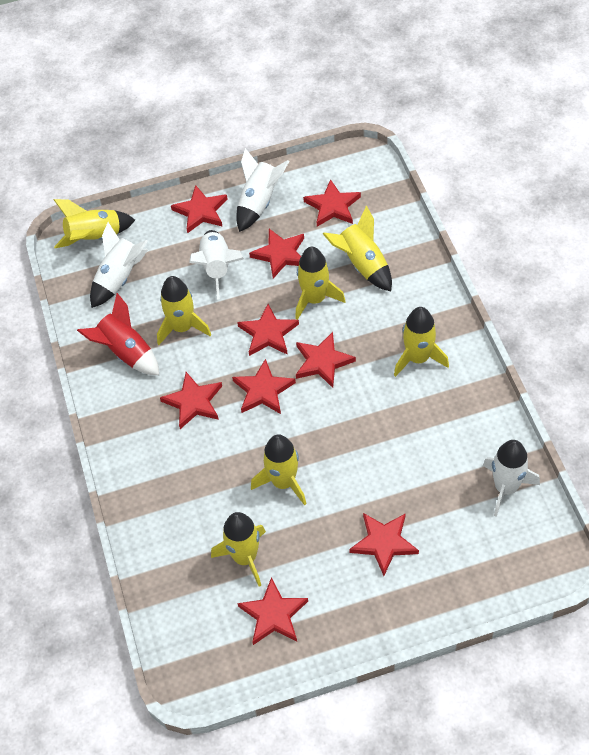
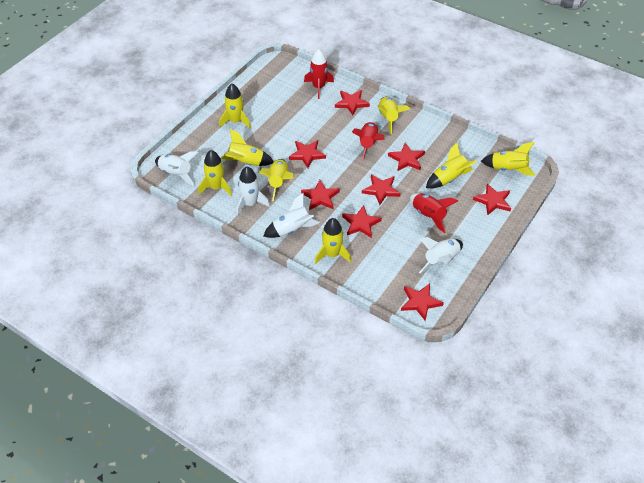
red rocket: [77,293,159,375] = 1 -> [304,49,334,99] [352,122,385,161] [410,193,458,233] = 3
red star: [160,372,222,429] [171,185,228,233] [232,359,296,414] [237,304,299,356] [237,577,308,645] [249,229,304,278] [296,332,356,388] [303,179,361,227] [349,513,419,576] = 9 -> [289,140,326,168] [301,180,340,210] [335,90,370,115] [342,205,382,238] [362,174,400,205] [388,143,425,171] [401,284,444,321] [473,184,511,216] = 8
yellow rocket: [54,199,135,248] [157,276,211,345] [211,512,266,587] [251,435,306,505] [295,247,345,320] [323,206,392,291] [394,307,449,377] = 7 -> [198,150,232,196] [219,83,251,128] [220,129,274,166] [259,159,294,201] [315,218,351,264] [378,97,410,134] [426,142,477,188] [481,142,535,176] = 8

